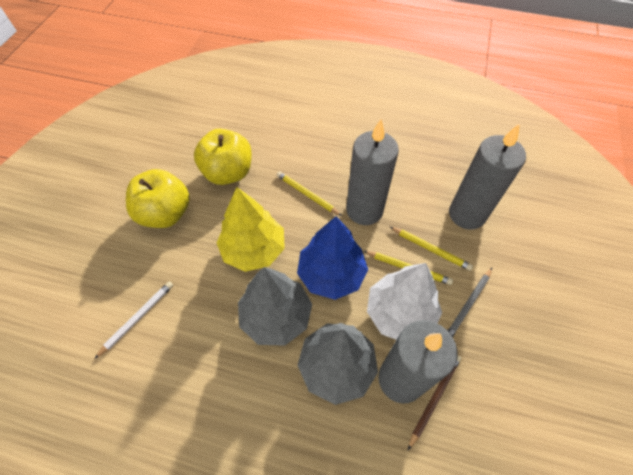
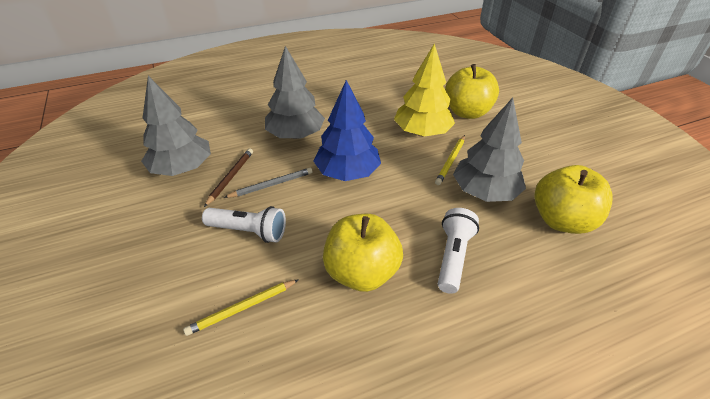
grey candle: [346,119,399,225] [378,320,458,404] [449,123,526,230] = 3 -> none = 0
grey tree: [238,267,312,346] [297,323,378,405] = 2 -> [141,76,211,176] [265,46,325,139] [453,98,526,202] = 3
white flashlight: none = 0 -> [202,206,286,243] [438,208,479,294] = 2
white pencil: [94,282,173,359] = 1 -> none = 0
white tree: [367,263,442,340] = 1 -> none = 0
yellow apple: [126,169,190,228] [194,129,252,185] = 2 -> [323,214,403,292] [445,64,499,119] [535,165,612,234] = 3
yellow pencil: [277,172,342,216] [364,251,453,285] [390,227,473,271] = 3 -> [183,279,299,336] [435,135,465,185] = 2

